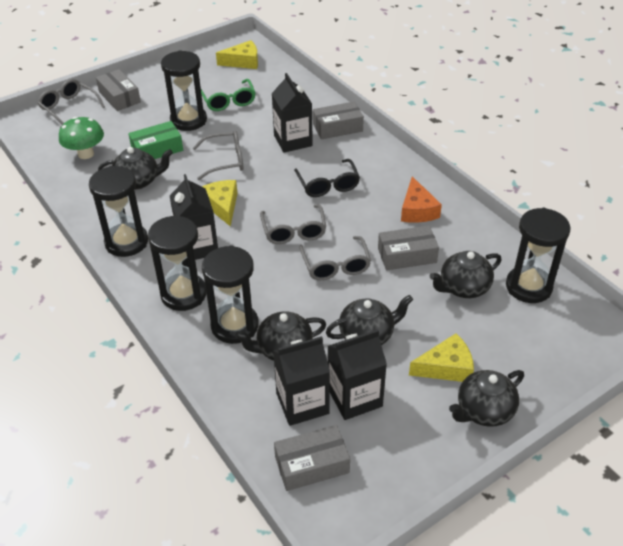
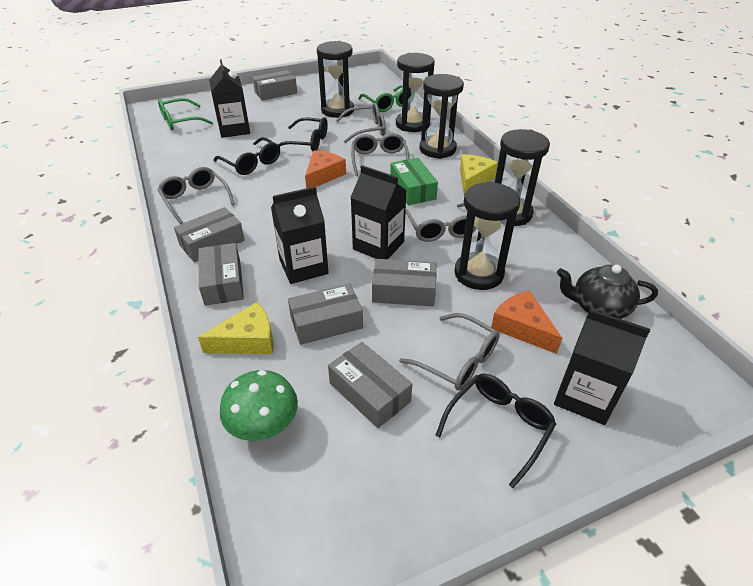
black glasses: [294,159,360,197] = 1 -> [213,137,280,175] [278,117,328,151] [436,373,556,488] = 3
black teapot: [98,147,173,190] [235,311,327,361] [326,295,413,345] [430,251,501,298] [449,370,524,427] = 5 -> [557,265,658,319] = 1
green glasses: [201,79,256,111] = 1 -> [158,98,213,130] [358,85,412,112] = 2
grey box: [96,69,141,111] [274,425,350,491] [313,102,364,140] [378,226,439,270] = 4 -> [174,207,245,262] [198,243,244,306] [252,70,297,101] [288,284,363,345] [328,342,412,428] [372,259,437,306] = 6
grey glasses: [38,79,105,125] [193,131,243,180] [260,204,326,244] [299,236,371,280] = 4 -> [158,167,235,224] [336,103,386,143] [351,133,410,176] [399,313,500,391] [405,203,476,242] = 5
orange cheese: [401,176,442,223] = 1 -> [305,150,346,188] [491,290,562,354] = 2
yellow cheese: [202,180,238,227] [216,40,258,69] [409,333,474,382] = 3 -> [198,302,273,354] [460,154,498,195] = 2

